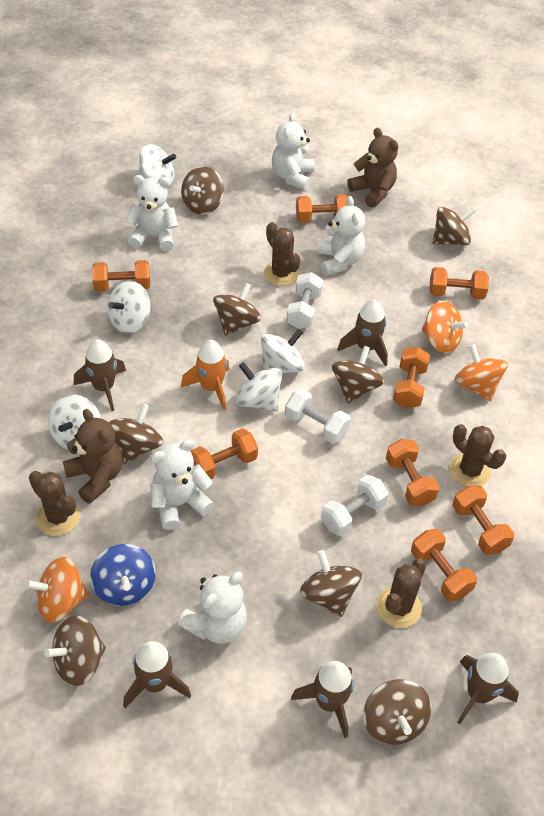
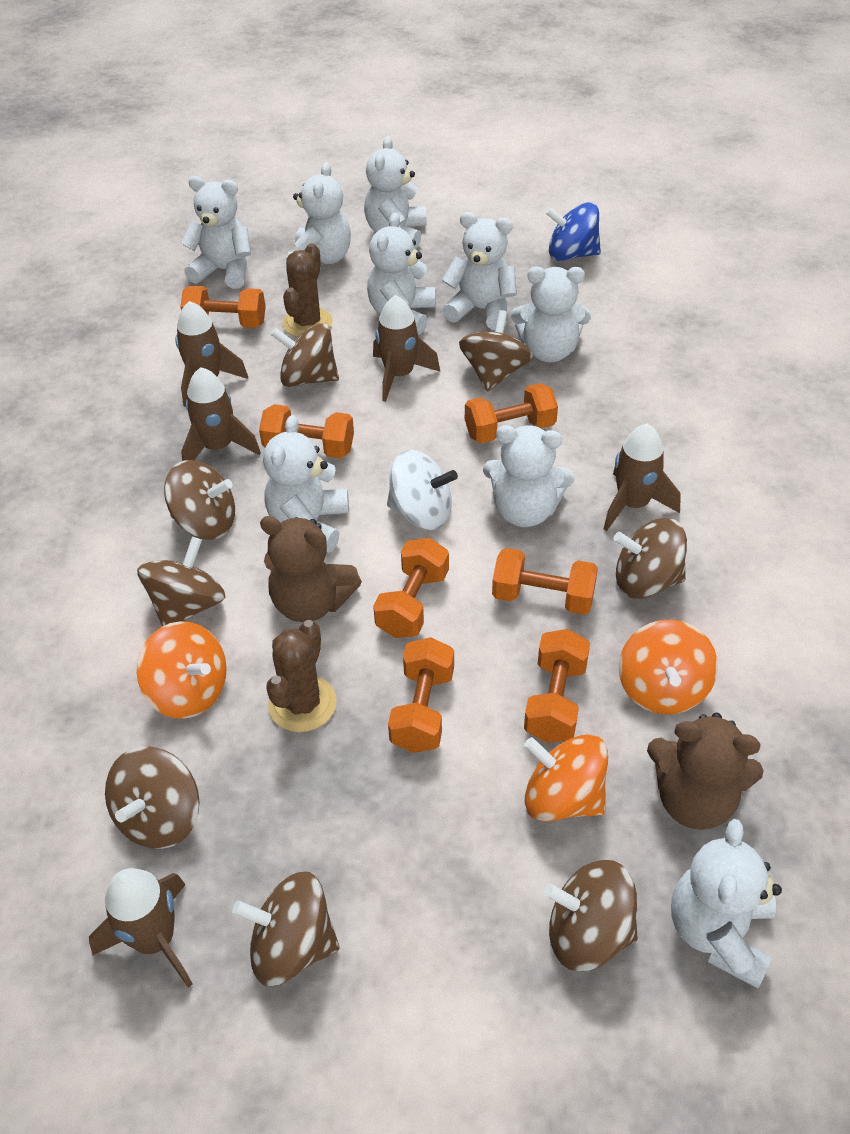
brown cactus: [29,471,80,536] [264,222,300,286] [376,558,426,628] [450,424,506,487] = 4 -> [266,620,337,732] [283,243,333,337] = 2
orange dumbbell: [92,260,150,292] [190,428,258,479] [296,194,348,223] [386,439,439,506] [393,347,430,408] [411,529,477,601] [429,267,489,299] [452,485,514,555] = 8 -> [180,286,266,328] [259,404,354,459] [373,537,449,638] [388,637,454,753] [465,383,558,443] [492,548,598,615] [524,629,590,743] = 7
orange rocket: [181,340,229,410] = 1 -> none = 0
white dumbbell: [285,389,351,444] [286,272,324,329] [321,475,389,536] = 3 -> none = 0
white spinning top: [48,394,101,450] [108,281,150,333] [139,144,176,185] [236,362,282,412] [261,329,305,373] = 5 -> [387,450,458,530] = 1
white teddy bear: [125,175,178,251] [150,439,214,530] [178,572,247,644] [272,112,314,190] [317,196,366,276] = 5 -> [181,176,251,289] [263,415,349,553] [288,162,351,269] [364,136,427,249] [367,213,436,334] [442,212,517,330] [483,425,575,527] [511,267,591,362] [671,819,782,988] = 9

